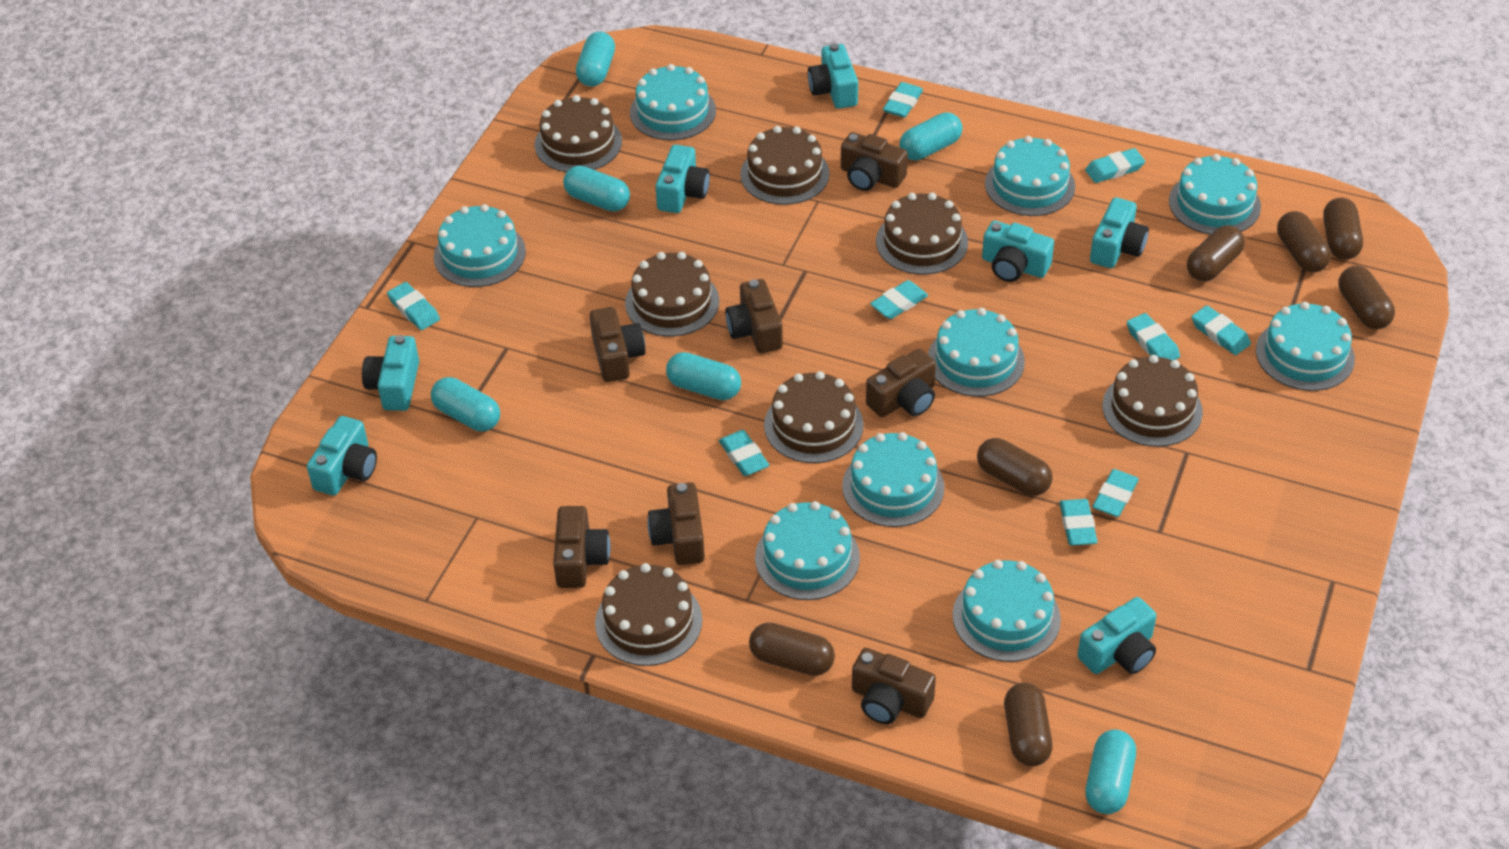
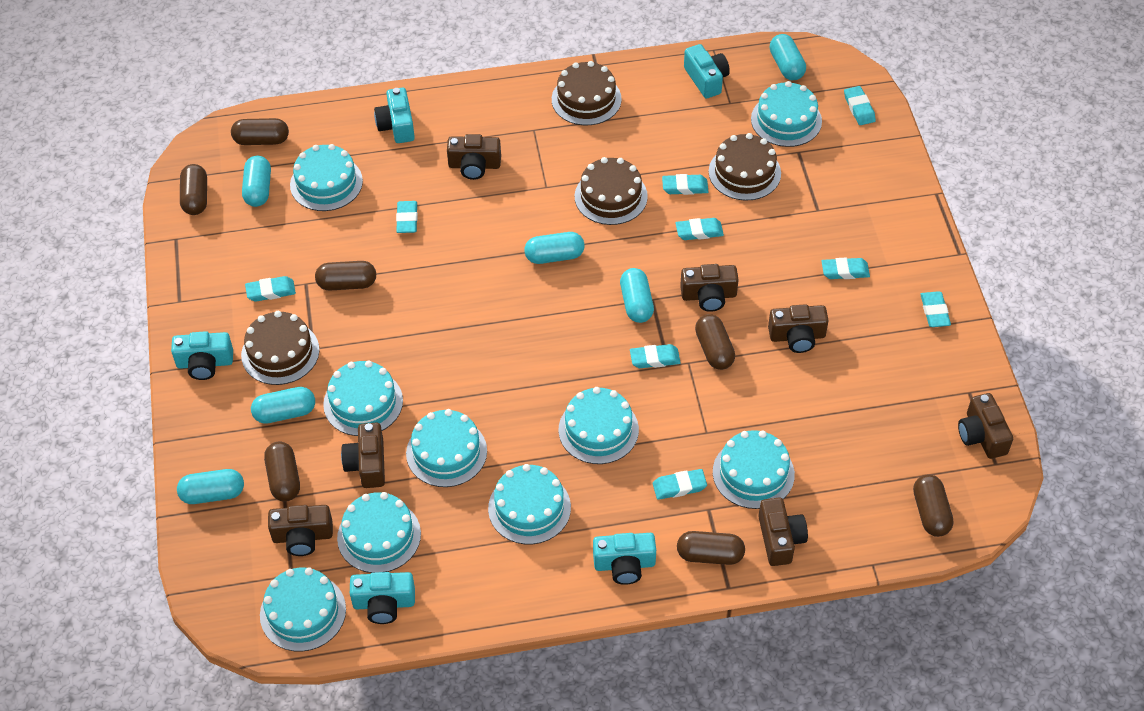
brown cake: [535,95,622,172] [595,563,702,666] [625,252,719,336] [740,126,829,205] [764,371,864,463] [876,193,968,275] [1103,355,1203,447] = 7 -> [241,311,319,385] [552,61,622,125] [575,157,648,225] [709,133,781,201] = 4
turquoise camera: [307,416,377,496] [362,335,419,411] [655,145,710,213] [808,43,858,109] [982,221,1054,282] [1077,597,1157,674] [1090,197,1149,268] = 7 -> [171,331,233,380] [350,572,415,624] [374,88,415,143] [593,533,656,585] [684,44,730,99] = 5

